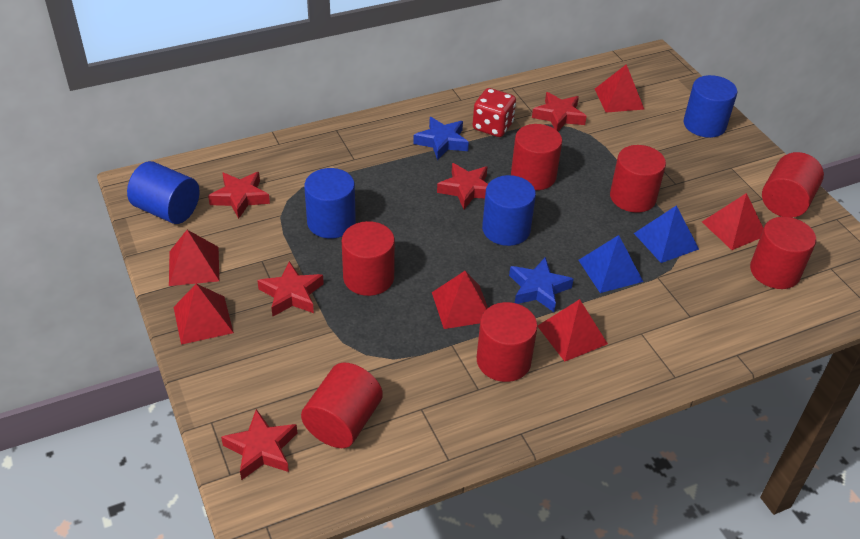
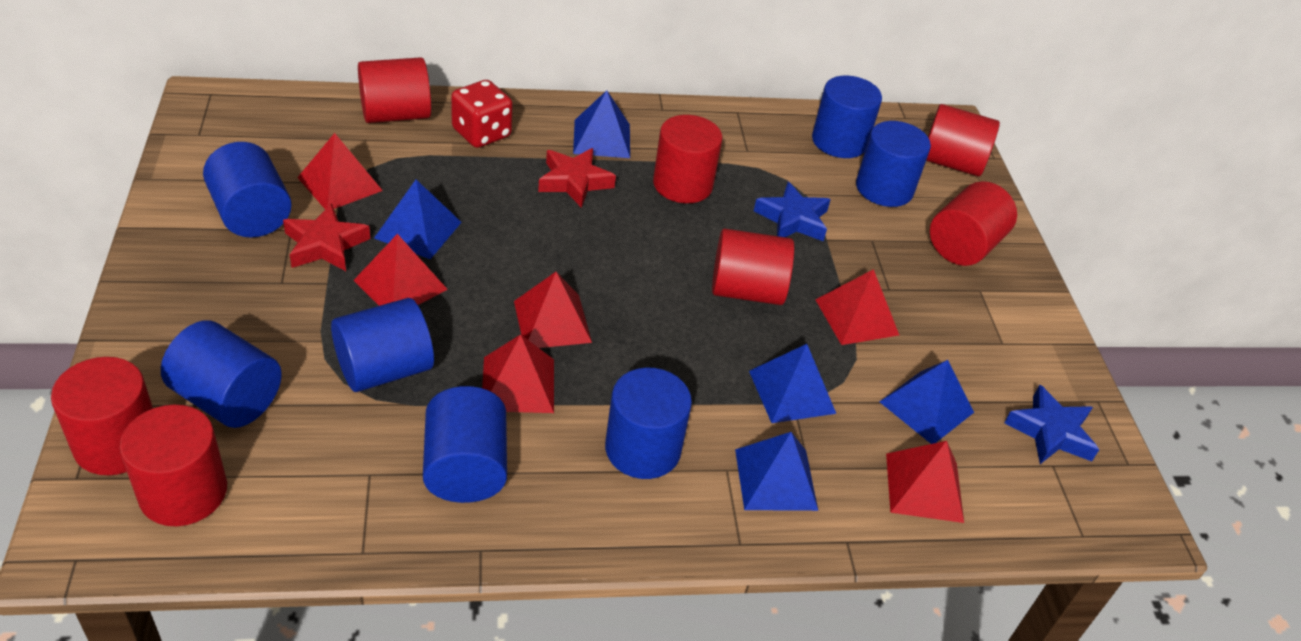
blue cylinder: [127,161,200,224] [304,168,356,238] [482,175,536,246] [684,75,737,138] = 4 -> [161,320,282,428] [203,142,292,238] [331,298,434,392] [423,386,507,503] [605,367,692,479] [812,76,882,158] [856,121,931,207] = 7
blue pyramid: [578,235,643,293] [634,205,699,263] = 2 -> [374,180,462,259] [573,90,630,158] [735,432,818,511] [749,344,836,423] [879,360,974,444] = 5
red star: [208,172,270,219] [221,409,297,480] [257,261,324,317] [437,163,488,209] [532,92,587,131] = 5 -> [283,203,370,271] [538,148,616,208] = 2

